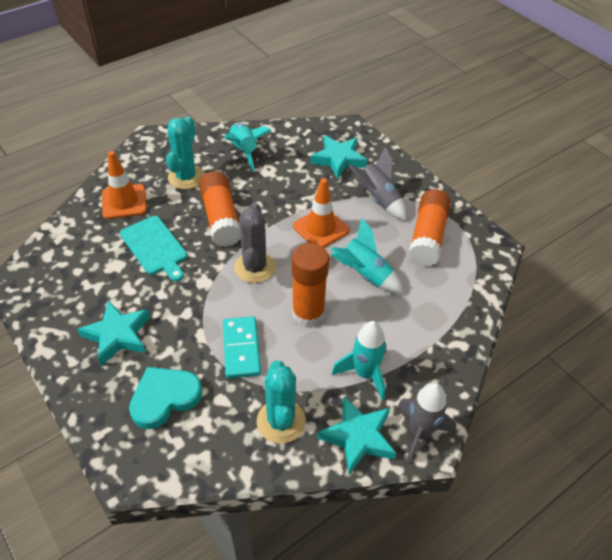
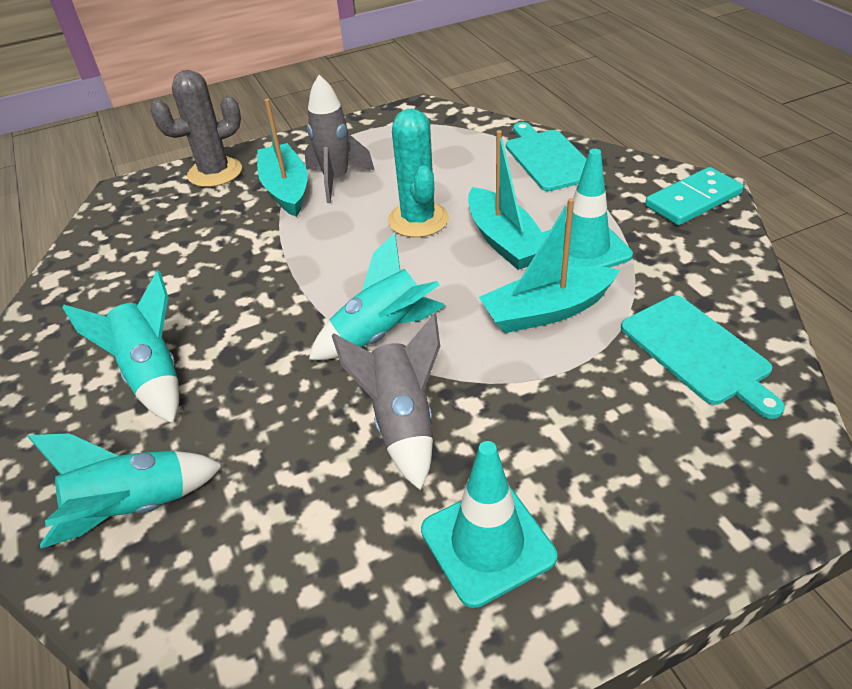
orange glue stick: [199,171,241,247] [292,243,329,328] [409,189,451,267] = 3 -> none = 0
orange traffic cone: [102,151,147,219] [293,178,350,248] = 2 -> none = 0
turquoise boat: none = 0 -> [257,99,308,217] [468,130,545,270] [479,198,619,333] = 3
turquoise cactus: [166,116,205,189] [257,360,306,444] = 2 -> [388,109,449,237] = 1
turquoise cutting board: [120,216,187,281] = 1 -> [506,122,587,191] [621,296,785,419] = 2
turquoise heart: [129,367,202,429] = 1 -> none = 0
turquoise star: [77,300,150,366] [311,136,367,179] [317,397,396,475] = 3 -> none = 0
turquoise traffic cone: none = 0 -> [421,441,557,608] [543,149,633,268] = 2

